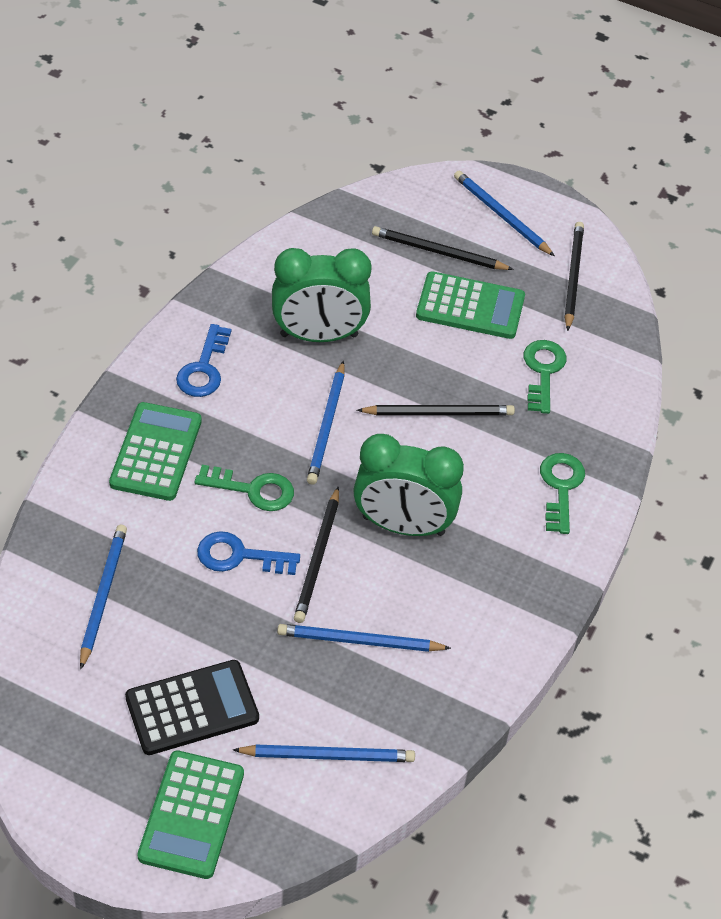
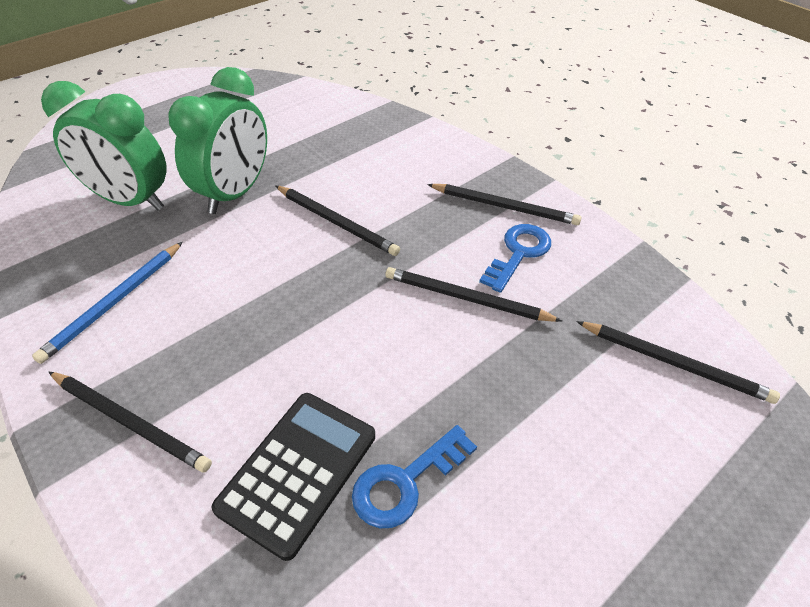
black pencil: [294,486,339,623] [357,405,515,416] [372,226,514,270] [565,222,584,331] = 4 -> [49,372,212,473] [276,186,400,256] [385,267,562,322] [427,184,581,225] [576,321,780,404] = 5
blue pencil: [80,525,127,670] [233,745,415,762] [277,624,451,652] [307,361,345,485] [454,171,555,256] = 5 -> [32,242,183,364] = 1
green calculator: [109,402,202,501] [137,750,244,879] [416,271,525,339] = 3 -> none = 0
green key: [195,465,294,511] [524,340,567,414] [540,453,585,534] = 3 -> none = 0

